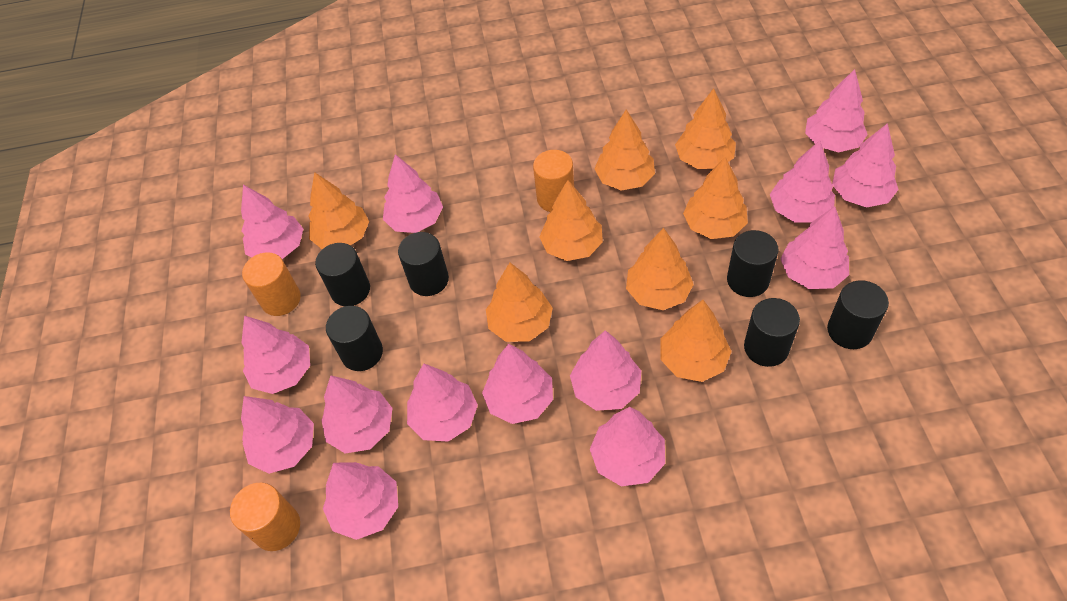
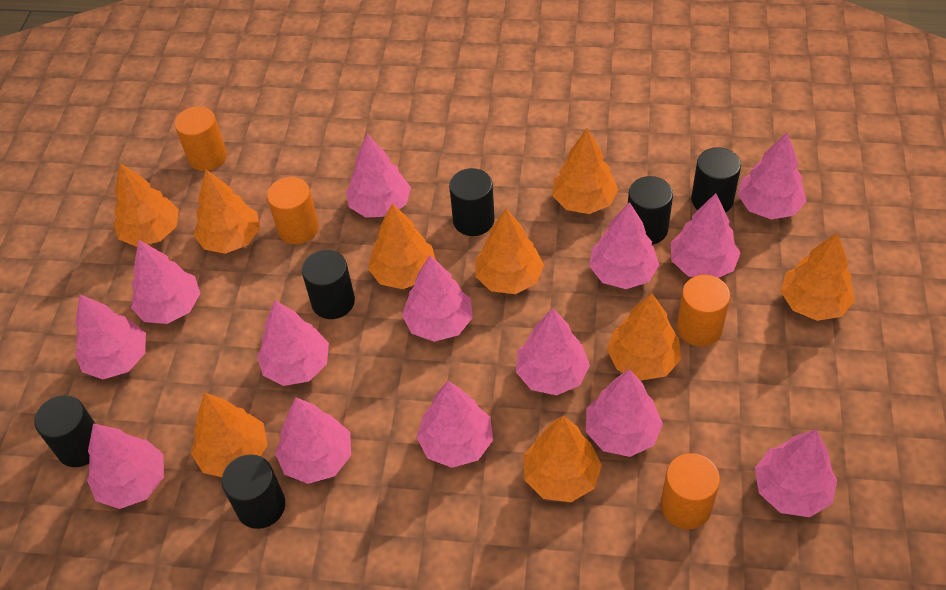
orange cylinder: [230,483,300,551] [242,252,301,316] [533,150,574,212] = 3 -> [175,106,227,171] [267,177,319,244] [661,453,720,529] [677,275,730,347] = 4
orange tree: [308,172,369,249] [486,263,553,342] [539,180,603,261] [594,110,655,191] [626,228,694,310] [660,300,732,382] [675,88,736,169] [683,157,748,239] = 8 -> [113,163,179,247] [191,393,268,477] [194,170,260,254] [368,204,436,289] [475,208,544,294] [523,416,602,502] [552,128,618,214] [607,293,681,381] [781,232,855,321] = 9

